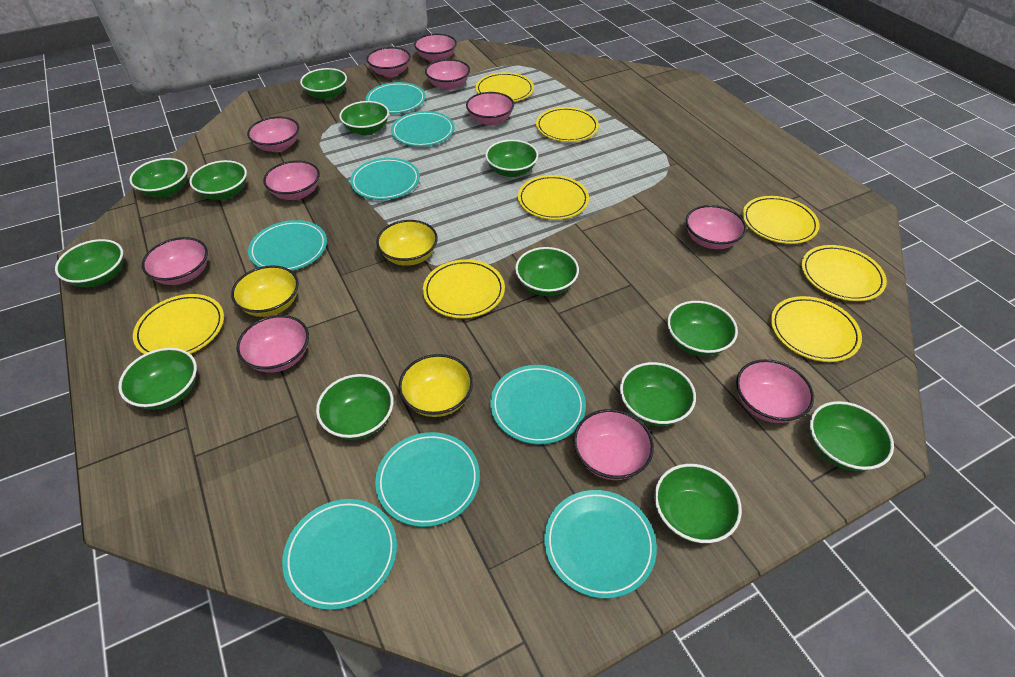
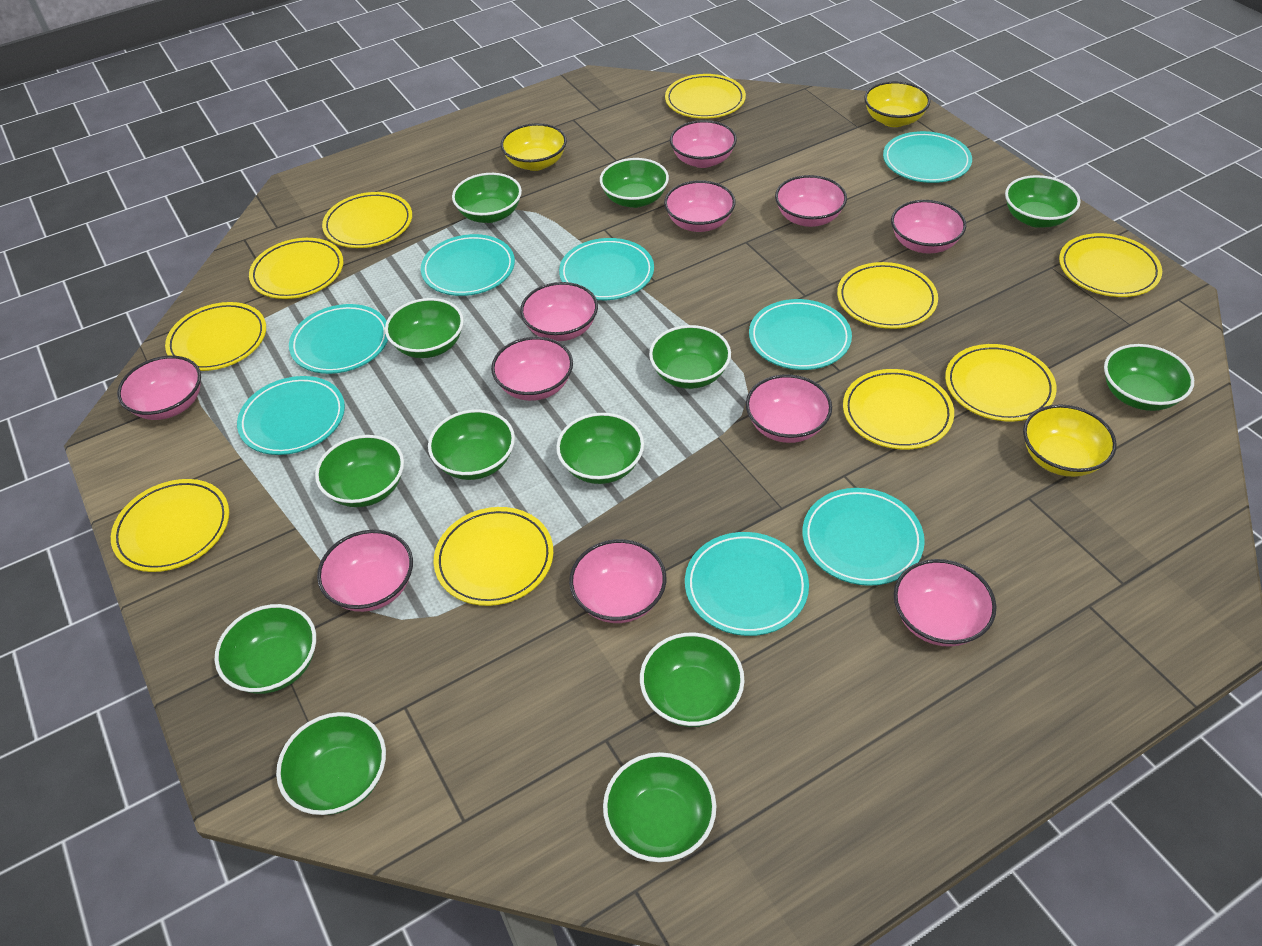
yellow plate: [133,294,224,354] [423,259,505,318] [476,72,534,102] [518,175,589,220] [536,107,599,142] [742,196,820,244] [771,296,862,362] [801,245,887,301] = 8 -> [111,479,229,572] [165,302,266,371] [249,238,343,299] [322,192,412,248] [434,507,553,606] [665,74,746,119] [837,262,938,329] [843,369,954,450] [945,344,1057,422] [1059,233,1162,297] = 10

